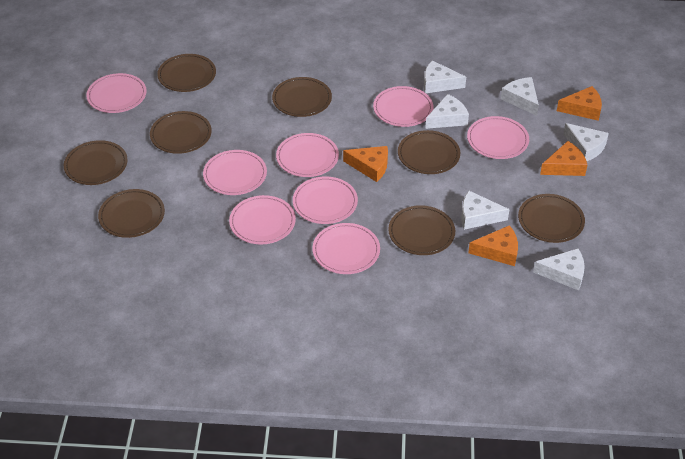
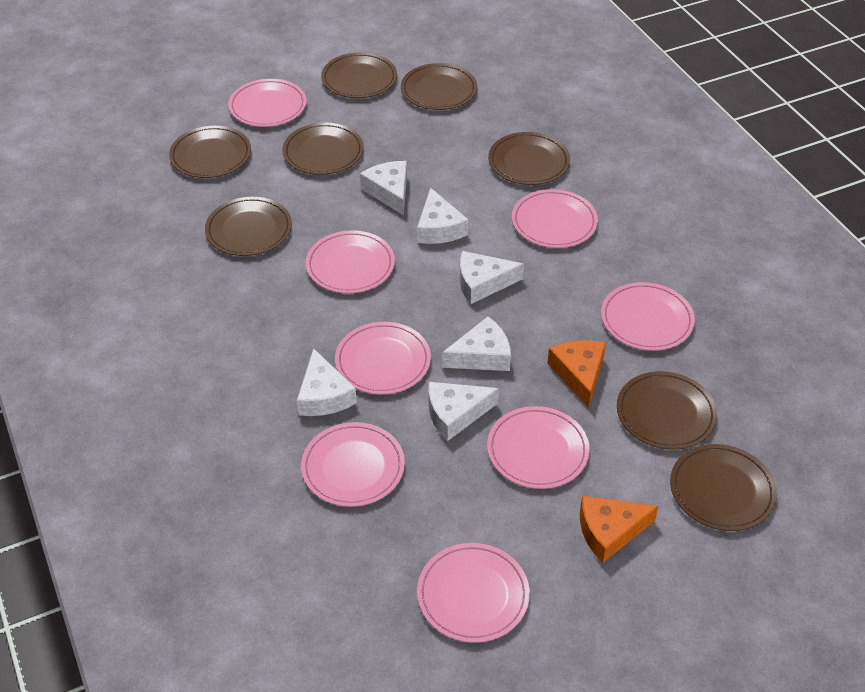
orange cheese: [343,146,388,182] [468,225,518,266] [540,141,587,176] [557,86,602,121] = 4 -> [547,340,606,408] [580,496,659,563] = 2

